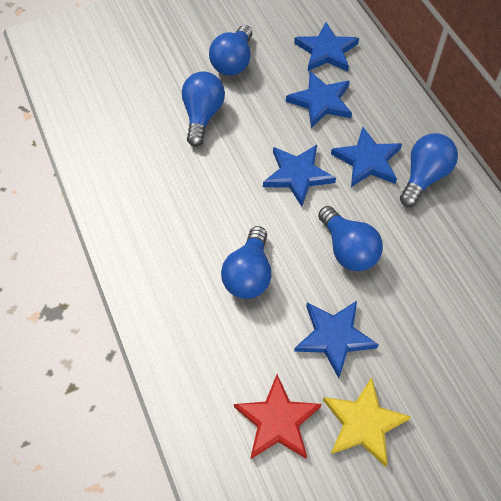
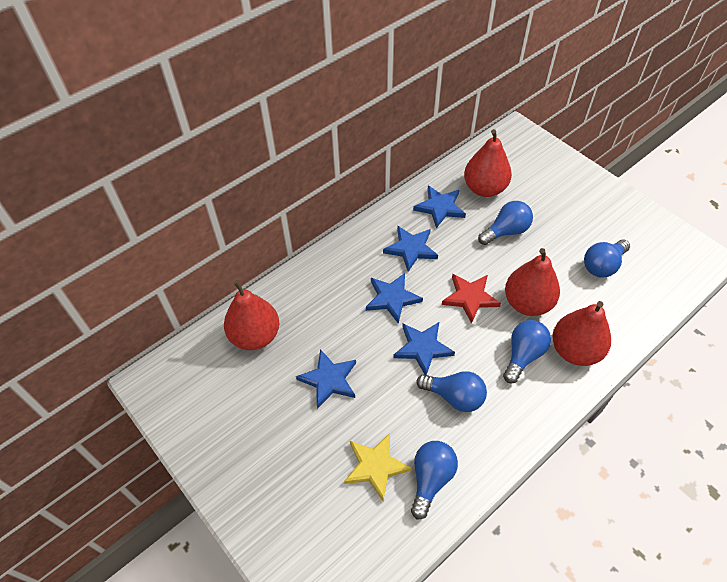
red pear: none = 0 -> [224,280,279,350] [464,129,512,197] [505,248,560,316] [553,301,611,366] = 4

